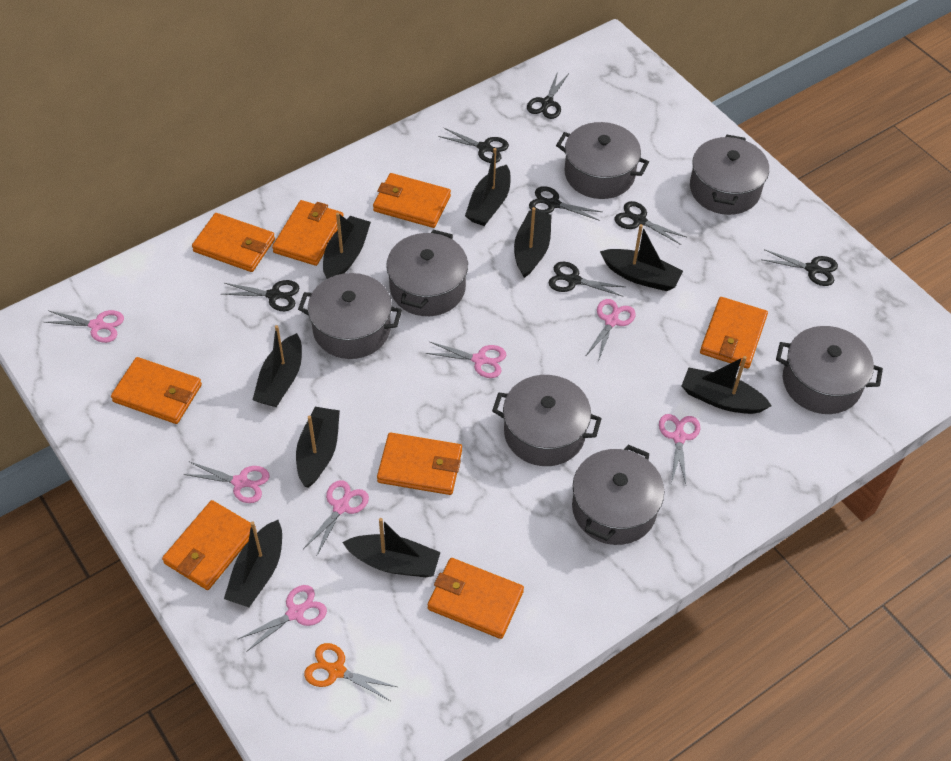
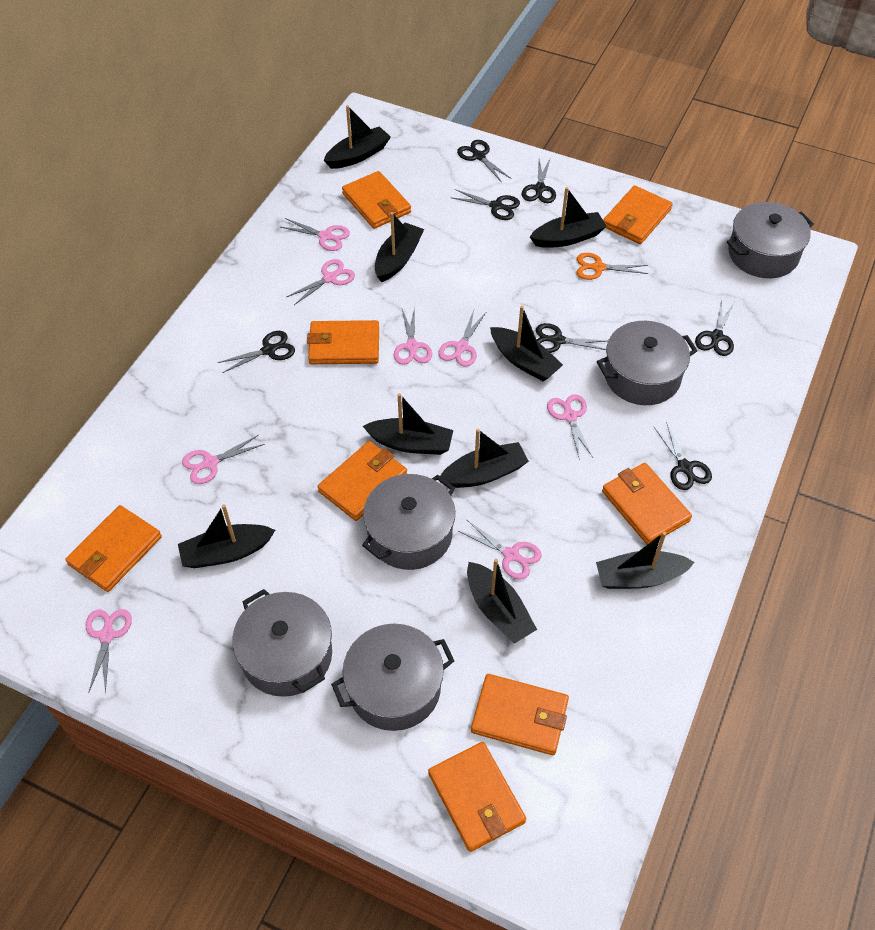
grey pot: [298,273,402,359] [386,230,468,316] [492,375,602,466] [556,122,649,199] [572,445,664,545] [690,134,769,215] [776,326,883,414] = 7 -> [232,589,332,697] [331,624,454,731] [362,474,455,570] [597,321,697,405] [727,202,814,278] = 5
pink scissors: [44,310,124,343] [183,462,270,503] [237,585,327,652] [303,480,369,555] [426,342,506,378] [586,299,636,361] [659,414,700,484] = 7 -> [86,609,132,693] [182,435,265,484] [280,218,350,251] [287,259,355,305] [394,307,432,365] [438,310,486,367] [459,520,542,580] [547,394,593,460] = 8

